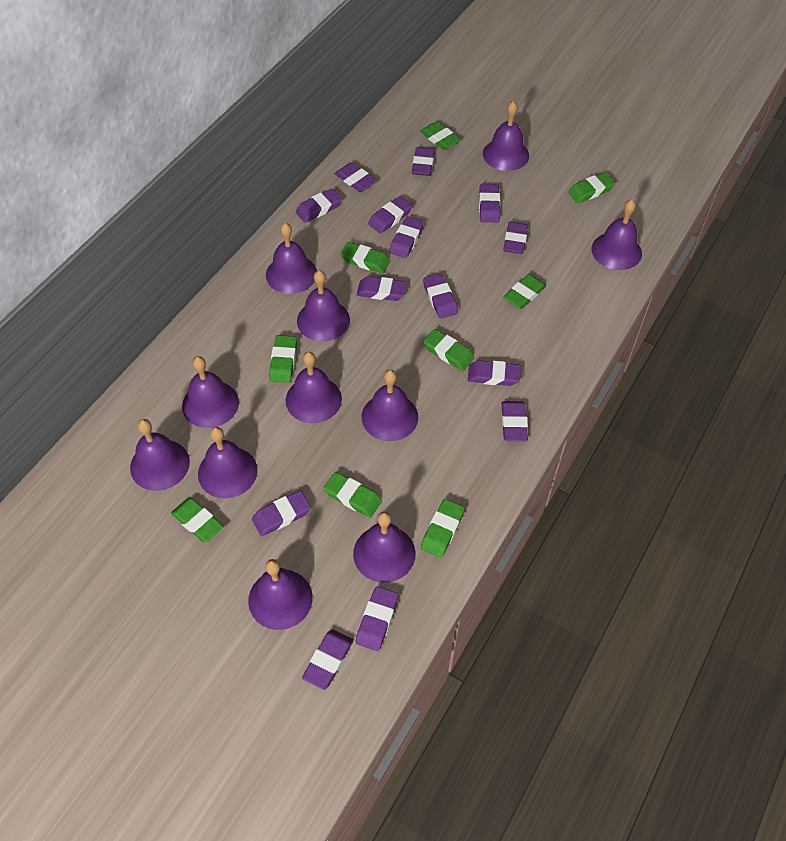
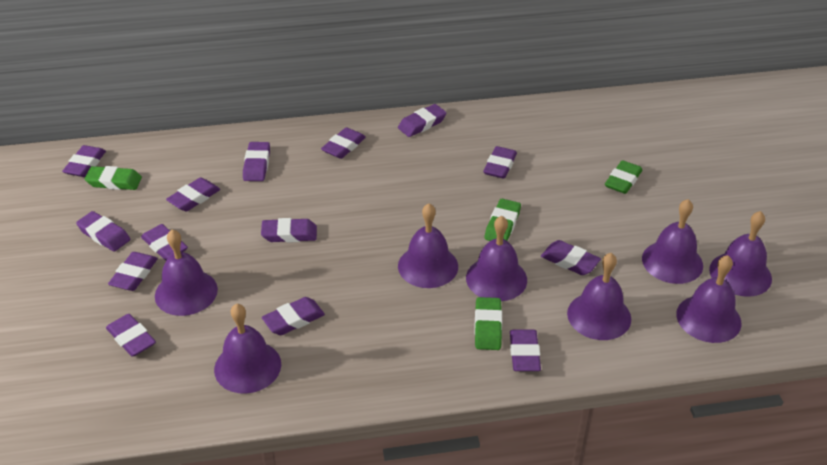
green eraser: [171,498,224,542] [269,335,297,383] [324,472,382,518] [340,242,390,274] [420,122,461,150] [421,499,465,558] [423,329,474,371] [504,274,546,309] [568,172,616,203] = 9 -> [85,166,142,190] [474,297,502,350] [485,199,521,241] [605,160,642,194] = 4
purple bell: [130,419,190,491] [182,356,239,428] [198,427,257,498] [248,559,313,630] [266,223,317,294] [286,352,342,423] [297,270,350,342] [353,511,415,583] [361,370,418,441] [483,101,529,171] [591,199,642,270] = 11 -> [155,229,218,316] [214,304,281,394] [398,203,458,288] [466,216,527,301] [567,253,631,340] [642,199,703,284] [676,255,741,343] [709,211,772,297] = 8

